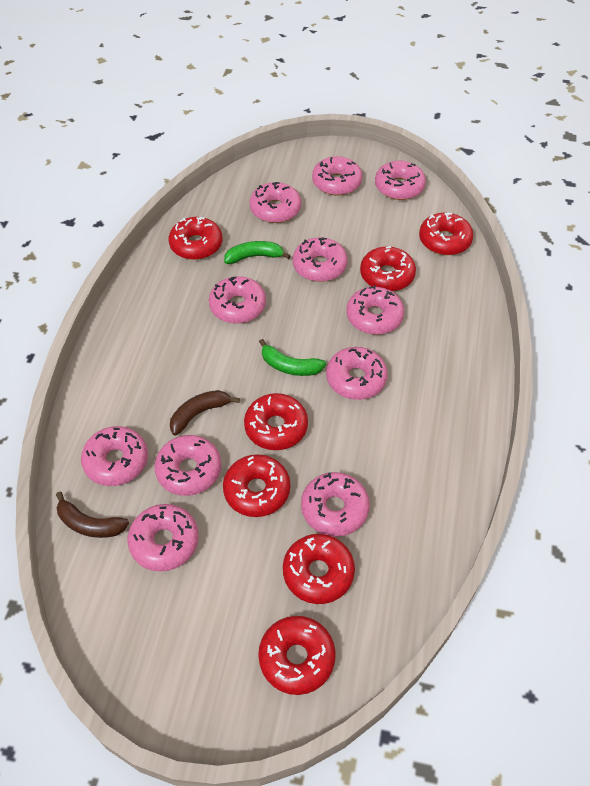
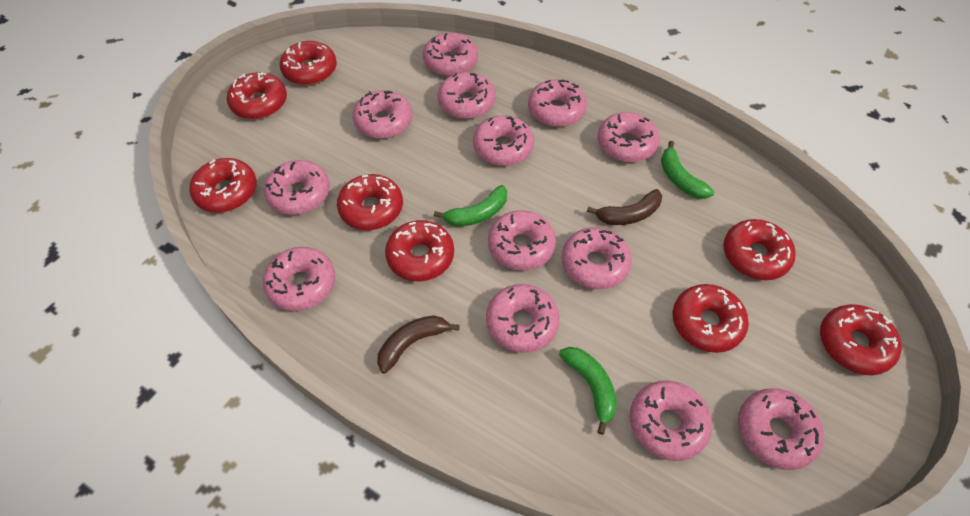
green banana: [224,241,291,264] [259,339,326,376] = 2 -> [434,185,507,226] [559,347,617,435] [661,141,714,199] = 3
pink donut: [81,426,148,486] [128,504,199,572] [154,435,221,496] [209,276,266,324] [250,182,301,223] [293,237,348,282] [301,472,370,537] [312,156,362,196] [326,347,388,400] [346,285,404,335] [375,161,426,200] = 11 -> [263,247,335,311] [264,160,330,215] [352,90,412,139] [423,33,478,76] [438,72,496,119] [473,115,534,166] [486,284,560,353] [488,210,556,270] [528,79,587,127] [562,227,632,289] [598,112,660,162] [630,381,712,461] [738,388,824,470] = 13
red donut: [169,217,223,260] [223,454,290,517] [244,393,308,450] [258,616,336,695] [283,534,355,604] [360,246,416,291] [419,212,473,255] = 7 -> [189,158,257,213] [227,72,287,119] [279,41,337,85] [337,174,403,230] [385,220,454,281] [672,284,749,353] [723,219,796,280] [820,304,902,375] = 8

